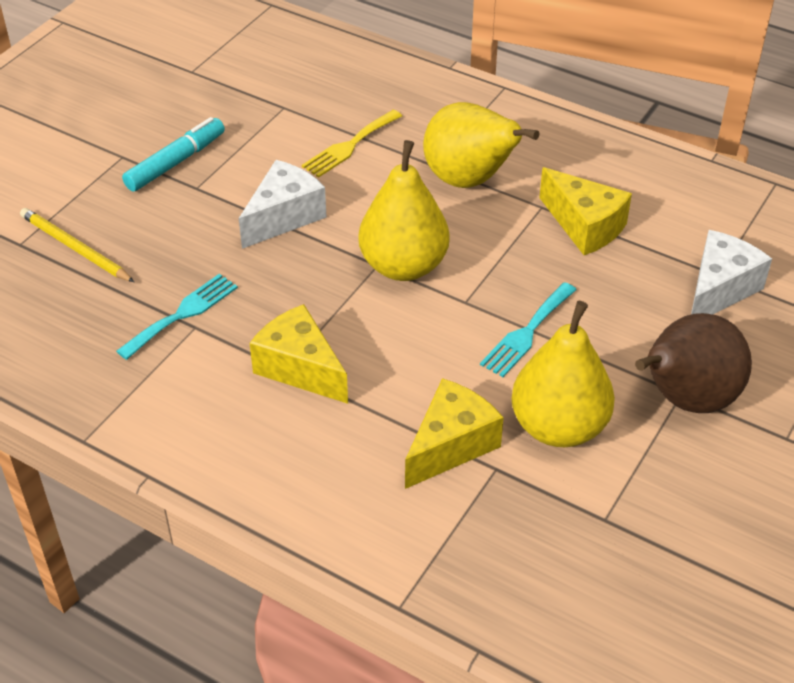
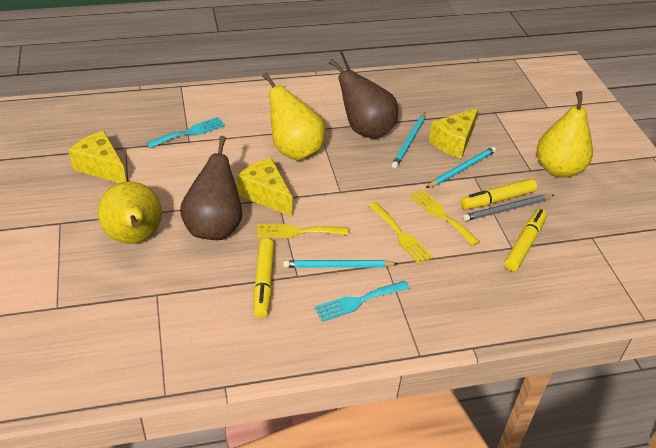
brown pear: [635,313,752,413] = 1 -> [180,136,242,240] [329,59,398,139] = 2
grey pencil: none = 0 -> [463,194,554,221] = 1
turquoise marker: [122,117,225,192] = 1 -> none = 0
turquoise pencil: none = 0 -> [283,260,399,268] [392,112,426,168] [426,147,496,188] = 3
white cheese: [239,160,327,249] [691,230,772,315] = 2 -> none = 0
yellow fork: [302,110,402,177] = 1 -> [257,224,349,238] [369,202,433,264] [410,189,480,246] = 3
yellow marker: none = 0 -> [253,238,274,318] [460,178,537,210] [504,209,547,271] = 3
yellow pencil: [20,208,134,282] = 1 -> none = 0

